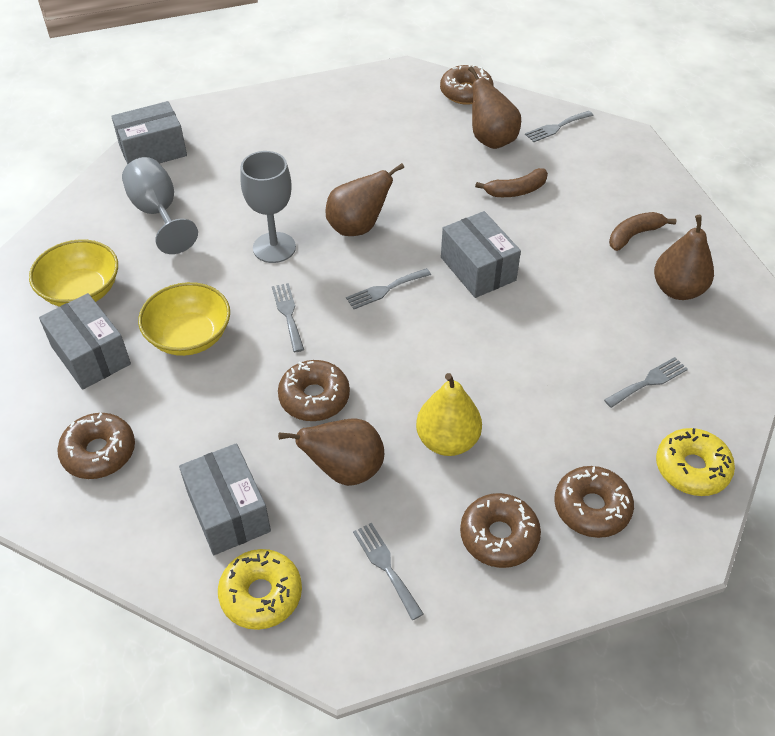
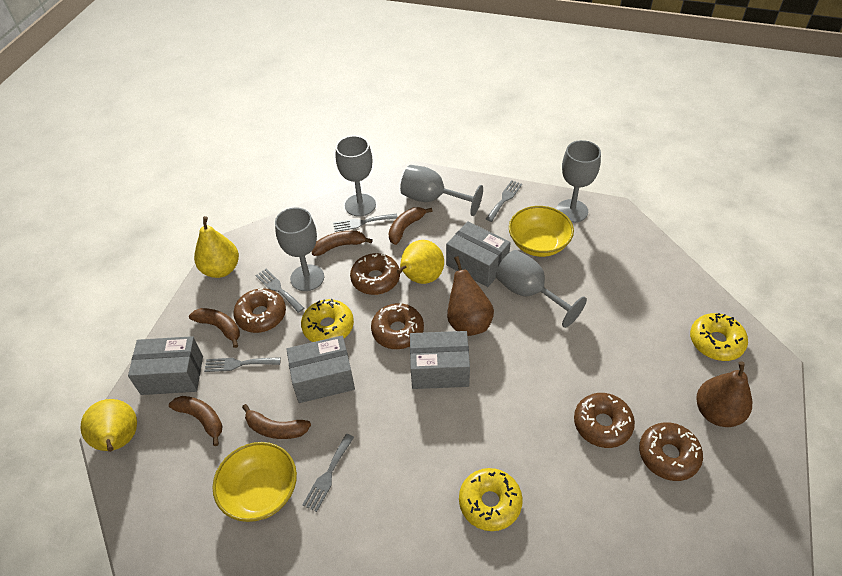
brown banana: [475,168,548,197] [609,212,676,251] = 2 -> [169,396,223,446] [189,308,240,348] [242,404,311,439] [312,231,373,256] [389,207,433,245] = 5
brown pear: [278,418,384,486] [325,163,404,236] [468,66,521,149] [654,215,714,300] = 4 -> [447,256,494,336] [696,361,752,427] = 2
grey goblet: [122,157,198,254] [240,151,296,263] = 2 -> [275,208,324,291] [336,136,376,216] [400,165,483,216] [496,250,587,328] [556,140,601,223] = 5
yellow donut: [218,549,302,630] [656,428,735,496] = 2 -> [301,299,354,342] [459,468,523,531] [690,313,748,361] = 3
yellow pear: [416,373,482,456] = 1 -> [80,399,137,452] [194,216,239,278] [397,240,444,284] = 3

